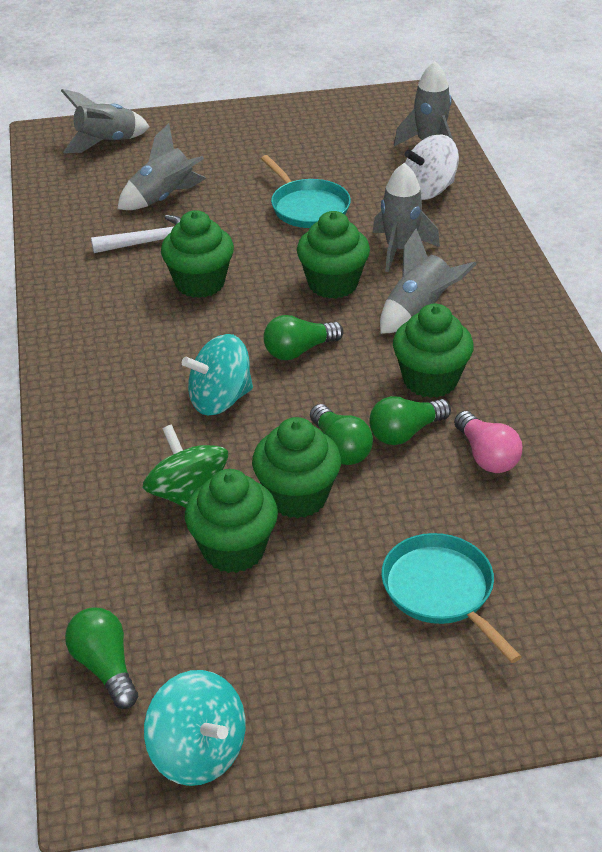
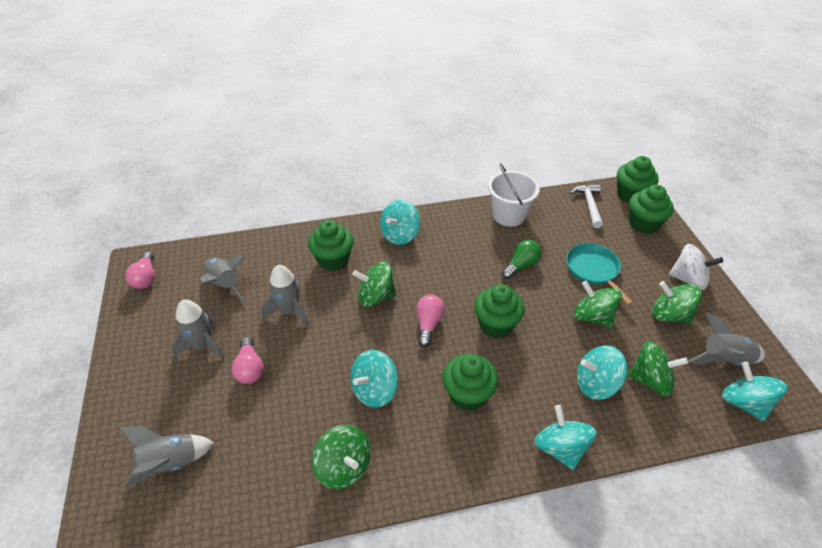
green light bulb: [65,607,138,709] [263,315,344,360] [310,404,373,465] [369,396,451,445] = 4 -> [501,240,541,279] = 1
green spinning top: [143,424,228,508] = 1 -> [312,425,371,489] [353,262,396,307] [574,281,622,328] [628,341,689,396] [652,281,702,323] = 5
pink light bulb: [454,411,522,473] = 1 -> [125,252,155,289] [232,337,264,384] [416,294,445,347] = 3
turquoise pan: [261,155,351,228] [381,533,522,663] = 2 -> [566,243,633,305] = 1
turquoise spinning top: [144,670,245,786] [182,334,253,416] = 2 -> [350,350,398,408] [380,200,420,245] [534,405,597,470] [577,345,627,400] [722,362,787,422] = 5
white bucket: none = 0 -> [488,163,540,227] = 1

